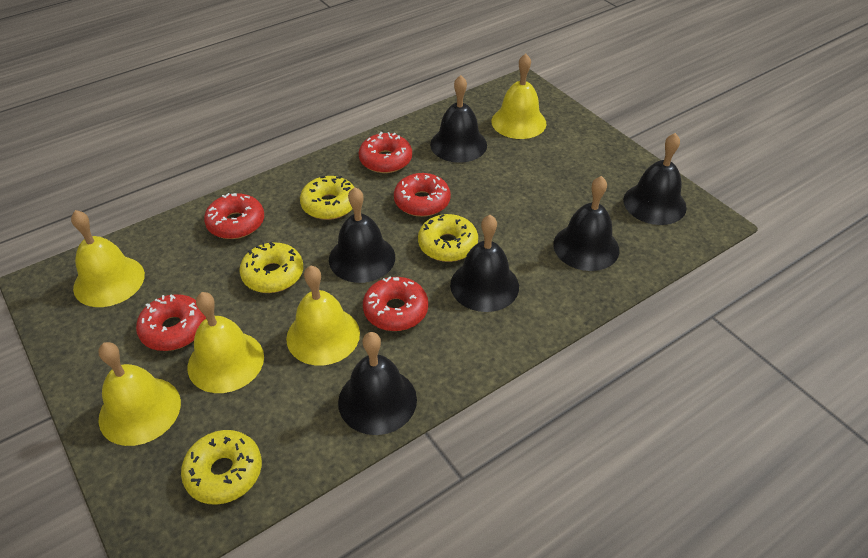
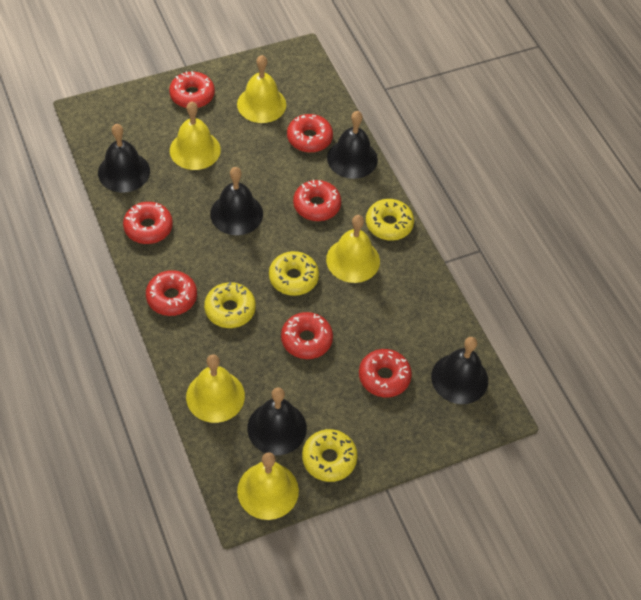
black bell: [329,187,395,283] [338,332,417,435] [430,75,487,163] [450,215,519,312] [553,176,620,271] [623,133,687,225] = 6 -> [98,124,150,193] [210,167,263,235] [247,387,307,455] [327,111,378,179] [431,337,488,404] = 5
red donut: [136,294,206,351] [204,193,264,239] [358,132,412,173] [363,277,428,331] [394,173,451,217] = 5 -> [123,202,173,244] [146,270,197,316] [169,71,215,108] [281,312,333,359] [287,114,333,153] [293,180,341,221] [359,349,412,397] = 7

